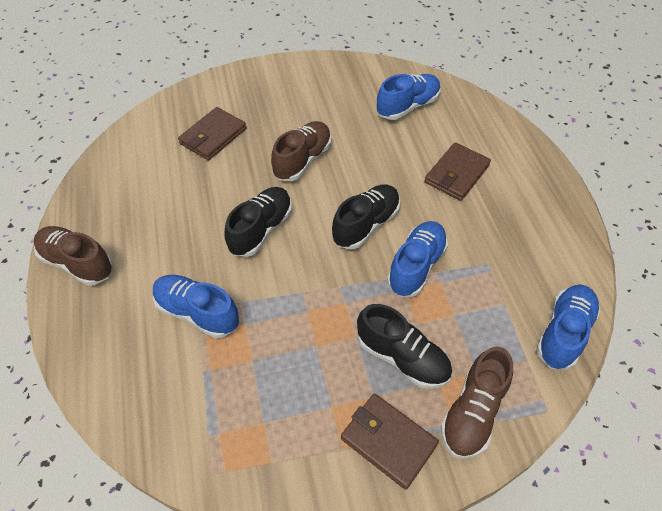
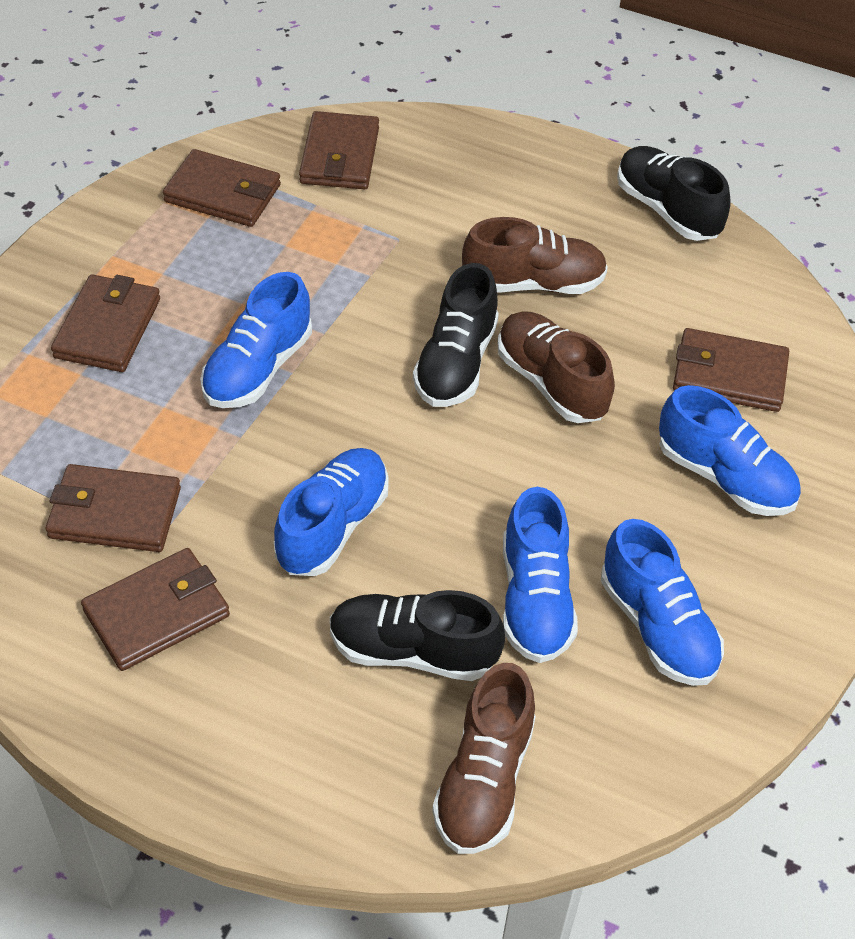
blue shoe: [153,275,239,338] [376,74,441,120] [387,221,448,297] [536,284,600,370] = 4 -> [201,272,312,408] [274,448,389,576] [503,487,578,663] [601,519,724,686] [659,385,801,516] = 5
brown wallet: [178,107,246,161] [341,394,439,490] [425,142,491,201] = 3 -> [46,464,181,552] [51,274,160,372] [81,548,230,671] [163,149,281,227] [299,111,379,189] [673,328,789,412] = 6

